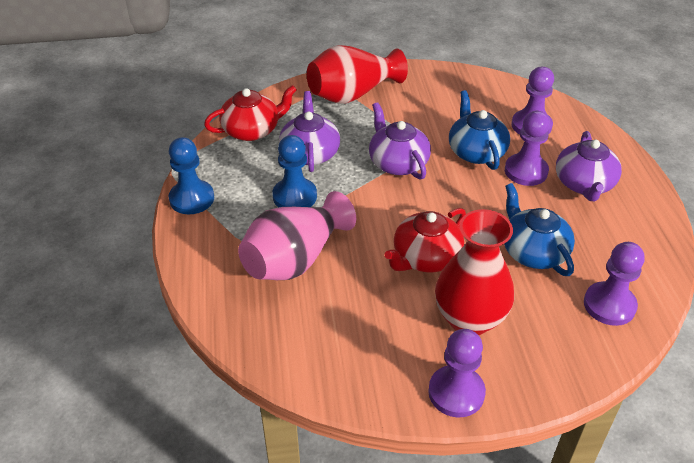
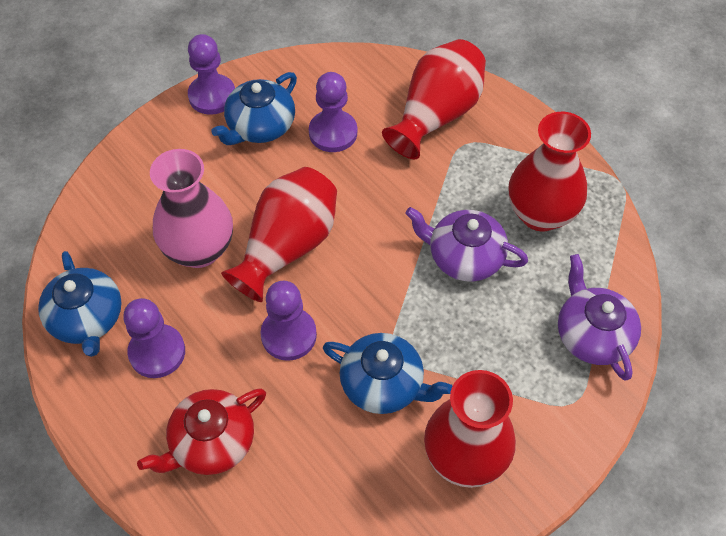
blue pawn: [169,137,214,214] [272,135,317,208] = 2 -> none = 0
blue teapot: [449,90,510,170] [504,183,575,276] = 2 -> [38,251,122,357] [211,72,297,145] [323,333,452,414] = 3
purple teapot: [279,91,340,172] [369,102,431,180] [556,131,622,201] = 3 -> [405,207,528,282] [558,254,641,381] = 2
red teapot: [204,85,297,141] [385,208,466,272] = 2 -> [137,388,266,475] = 1
red vase: [307,45,408,103] [435,209,514,335] = 2 -> [221,167,337,302] [382,39,486,159] [424,370,516,488] [508,112,591,232] = 4

